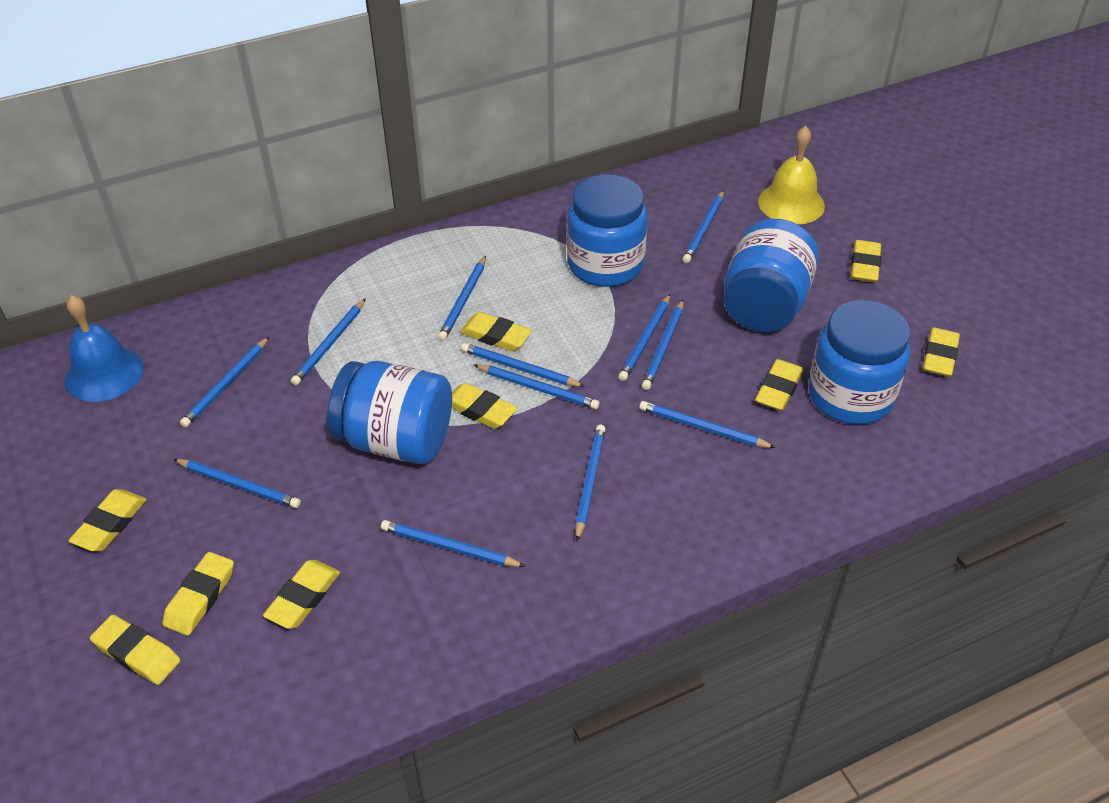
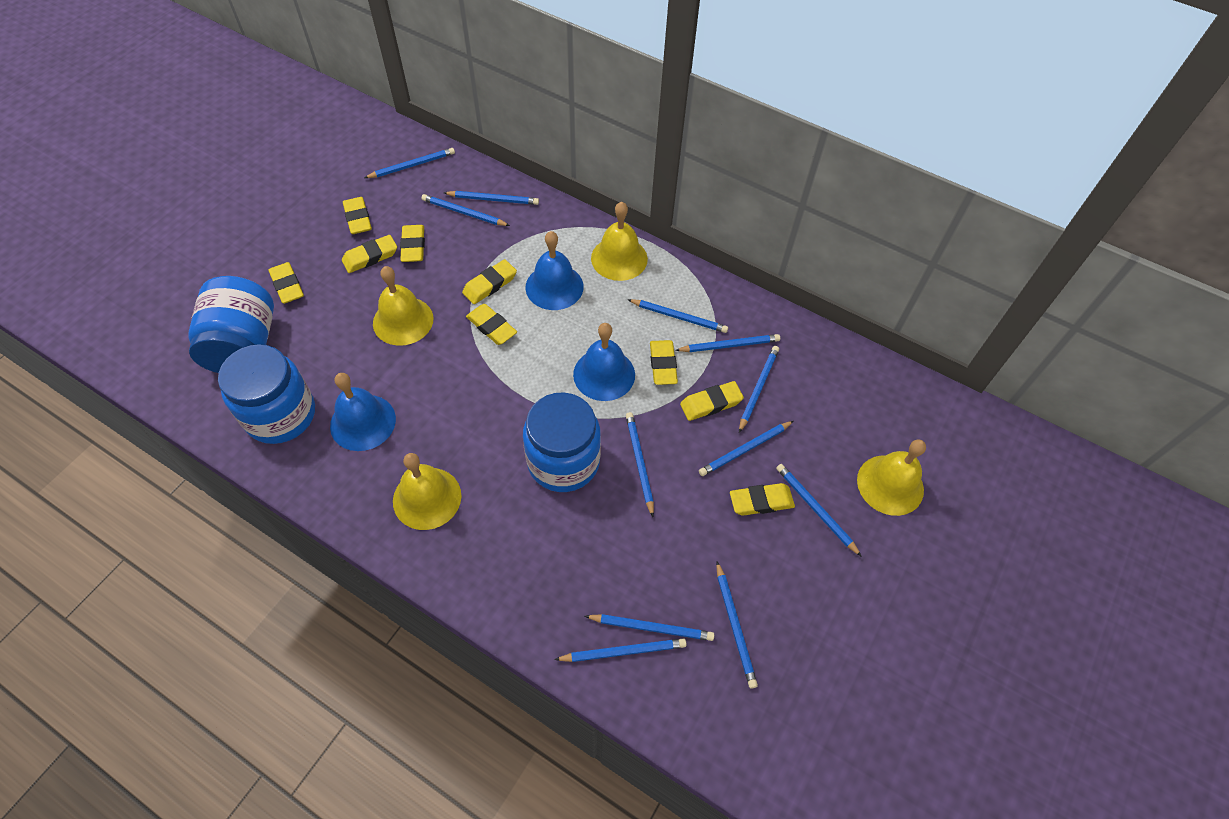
blue bell: [65,295,143,402] = 1 -> [330,373,396,451] [525,231,583,310] [573,323,635,401] = 3
blue jar: [327,361,452,464] [567,174,648,287] [724,219,819,332] [809,300,910,424] = 4 -> [188,276,274,373] [218,344,315,444] [523,392,601,492] = 3
yellow bell: [758,126,825,225] = 1 -> [373,266,433,346] [393,453,461,530] [591,202,648,281] [857,439,926,516] = 4

